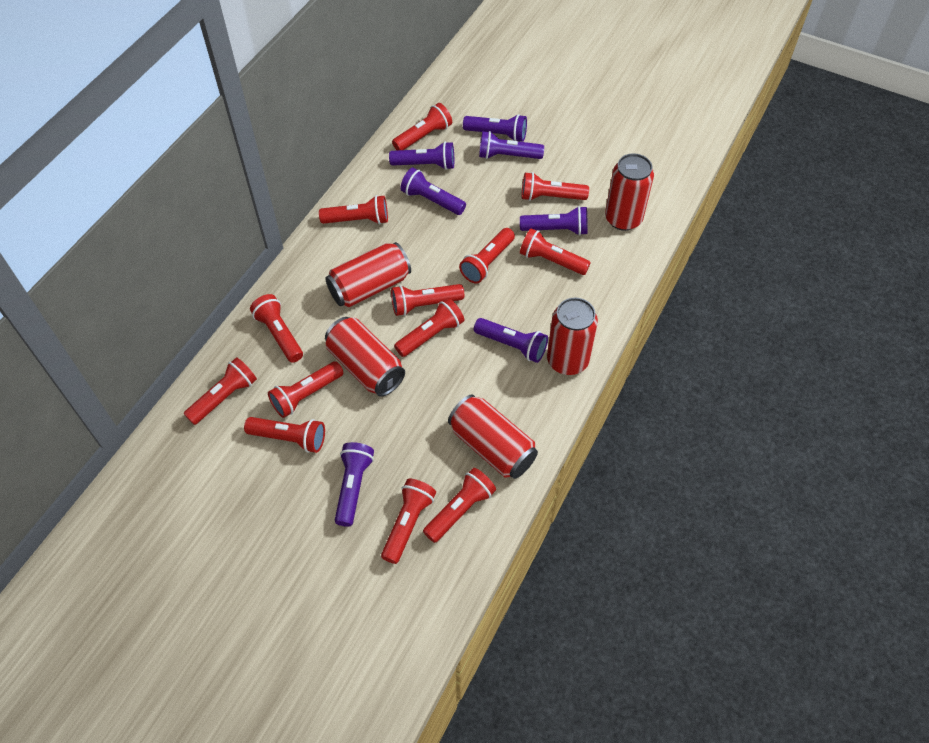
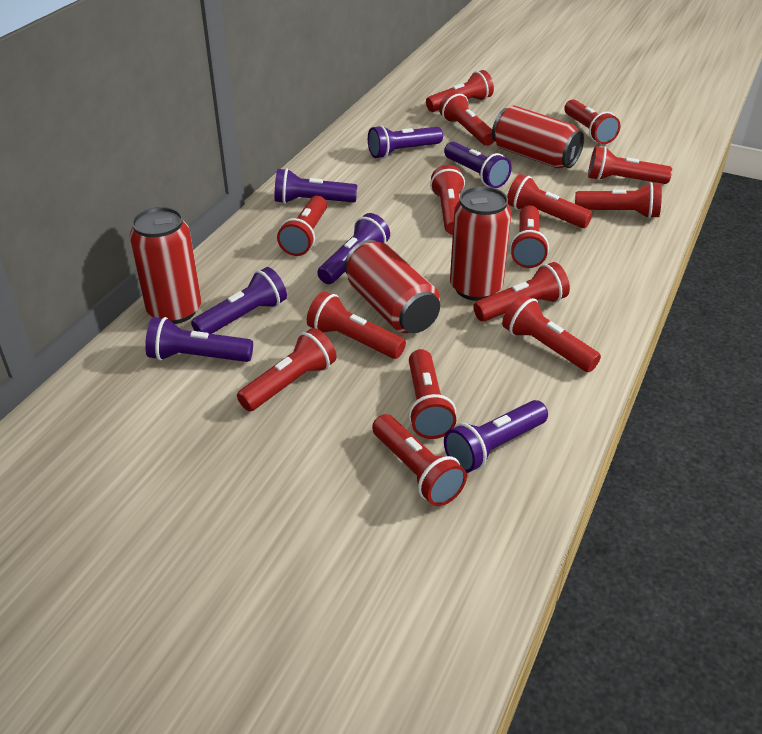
red can: [325,242,411,307] [325,317,405,397] [448,394,538,479] [547,298,598,375] [605,153,654,231] = 5 -> [130,207,201,324] [345,240,440,333] [450,186,511,301] [492,105,584,168] = 4
red flashlight: [184,357,257,425] [244,417,325,453] [250,294,303,363] [268,361,343,418] [319,195,388,224] [381,479,436,564] [391,284,464,316] [392,103,452,150] [394,298,464,357] [423,468,496,543] [459,228,515,284] [520,228,591,275] [522,172,589,201] = 13 -> [237,328,337,411] [277,196,327,256] [307,291,406,359] [372,414,467,506] [408,349,456,439] [426,70,494,112] [430,165,465,235] [439,91,494,146] [473,262,570,322] [502,294,601,372] [507,174,593,228] [510,205,549,268] [564,99,620,144] [575,182,662,219] [588,146,672,184] = 15

